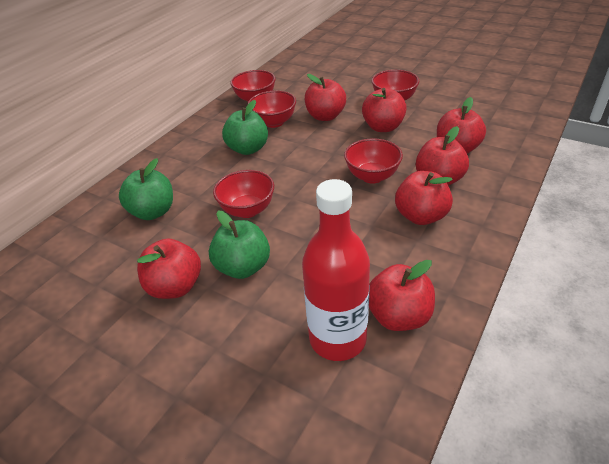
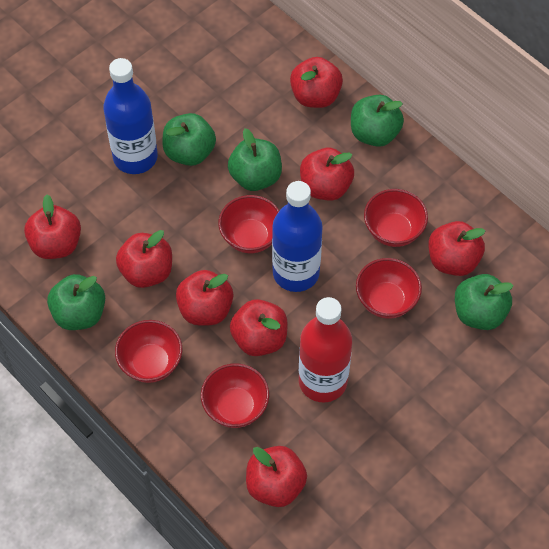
blue bottle: none = 0 -> [103,58,158,174] [272,181,323,292] = 2
green apple: [119,158,173,220] [209,211,270,279] [222,100,268,155] = 3 -> [47,274,105,330] [162,113,216,166] [228,128,282,191] [351,94,404,147] [455,274,514,330] = 5
red apple: [137,239,201,299] [305,74,346,121] [362,88,407,132] [369,260,435,331] [395,171,453,225] [416,126,469,186] [437,97,486,154] = 7 -> [24,195,81,259] [116,230,172,288] [176,270,233,326] [230,299,288,356] [246,446,307,507] [290,57,343,108] [300,148,354,201] [428,221,485,276] = 8

